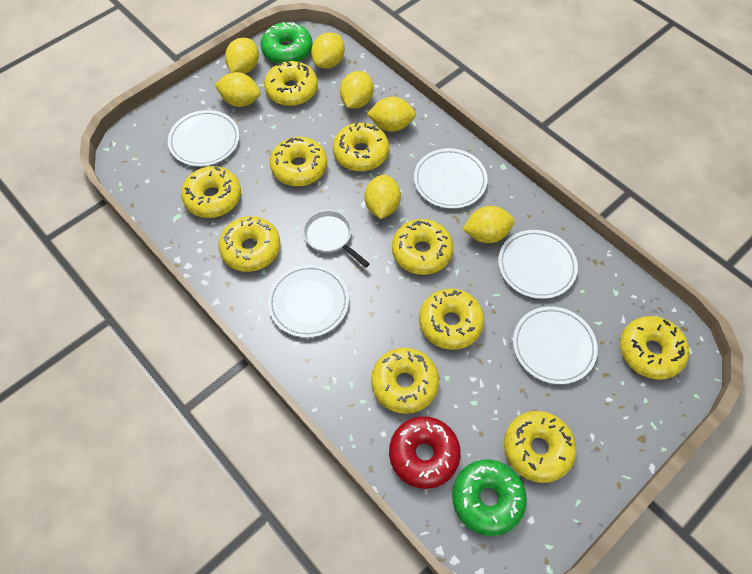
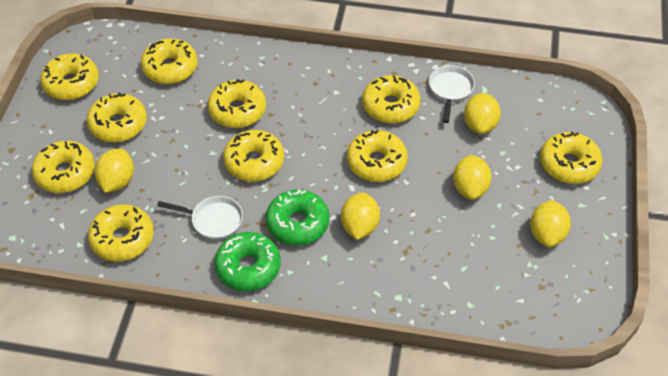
red donut: [389,416,461,489] = 1 -> none = 0
white pan: [303,210,370,268] = 1 -> [157,196,243,240] [429,65,475,123] = 2
white plate: [168,110,240,166] [268,265,349,338] [414,148,487,209] [498,230,578,299] [513,306,598,384] = 5 -> none = 0
yellow lemon: [215,72,260,107] [225,38,259,74] [311,32,345,68] [340,71,374,109] [365,175,401,219] [367,97,416,132] [462,206,515,243] = 7 -> [95,148,134,193] [341,192,380,240] [453,155,492,200] [464,93,501,134] [530,200,571,247] = 5

